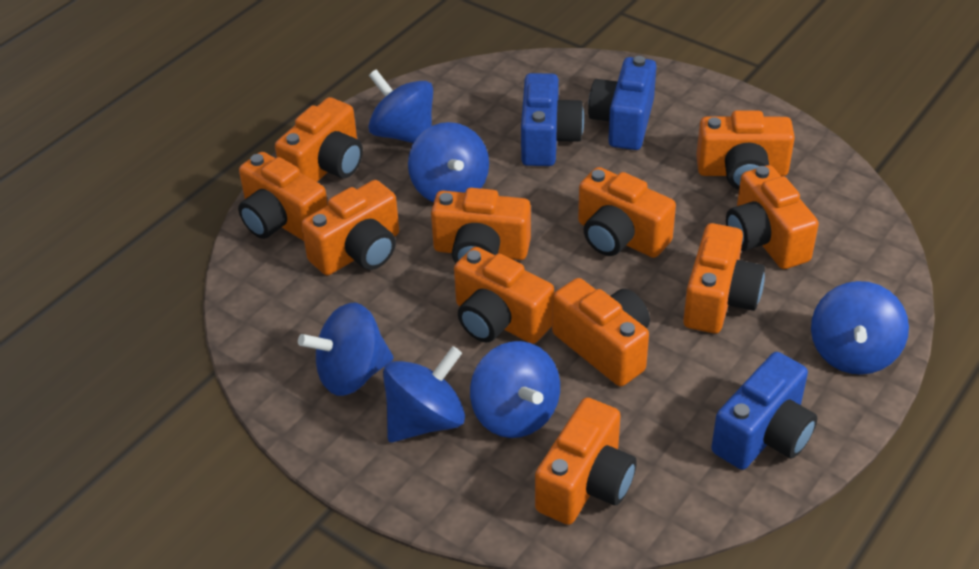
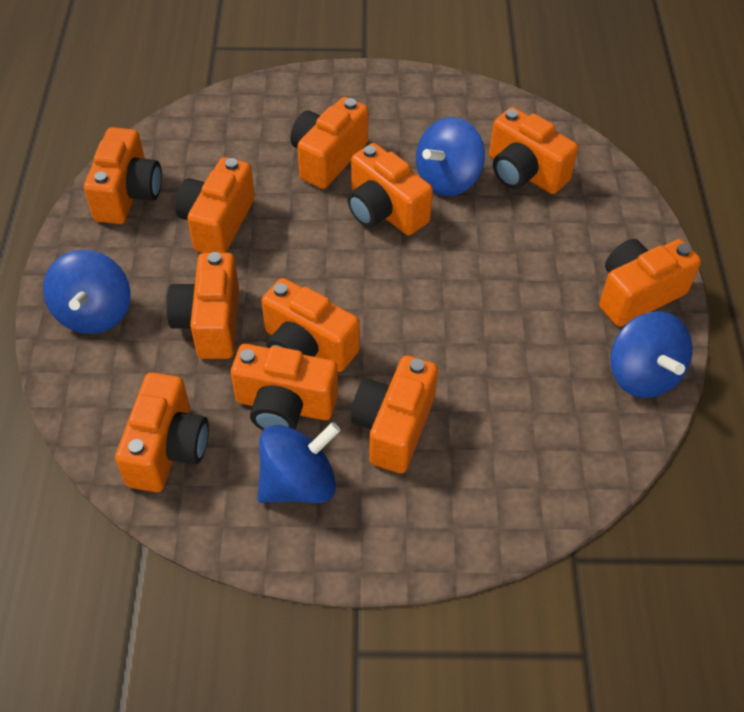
blue camera: [521,73,584,166] [588,56,657,150] [711,352,817,470] = 3 -> none = 0
blue spinning top: [298,303,394,396] [368,69,433,143] [383,346,465,443] [408,122,489,202] [470,341,560,438] [811,281,909,375] = 6 -> [43,250,131,334] [258,422,341,503] [416,117,485,196] [611,311,692,398] = 4

